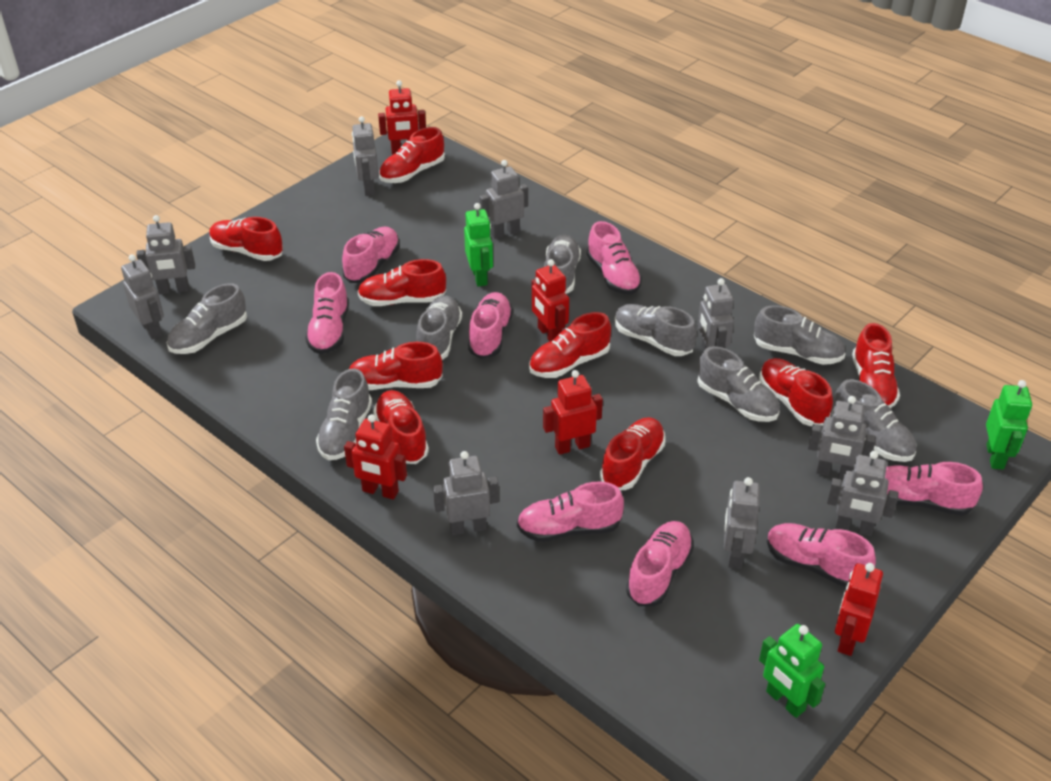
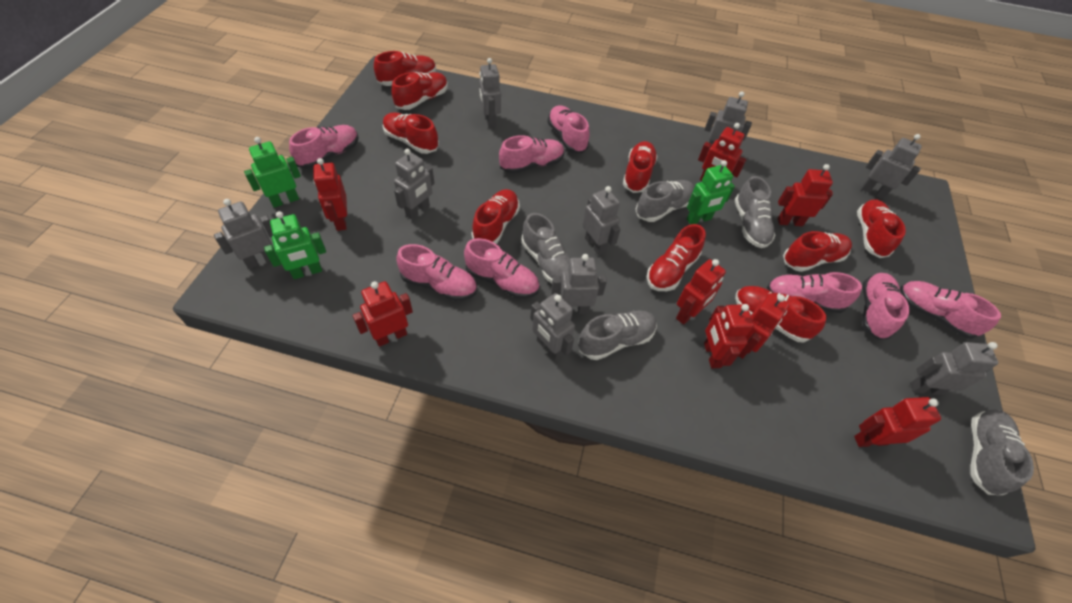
grey shoe: [167,283,247,354] [316,369,372,460] [416,296,462,360] [544,235,581,294] [615,304,697,356] [697,346,780,422] [754,305,846,365] [832,379,916,462] = 8 -> [521,213,571,283] [579,310,657,360] [635,180,694,222] [735,176,776,248] [970,409,1034,495] = 5
red robot: [344,414,407,500] [378,80,426,155] [532,259,569,341] [543,370,603,455] [835,563,883,656] = 5 -> [313,158,347,231] [353,281,413,347] [676,259,726,325] [698,123,746,181] [704,304,754,368] [738,293,789,359] [778,164,833,226] [854,397,941,447] = 8

